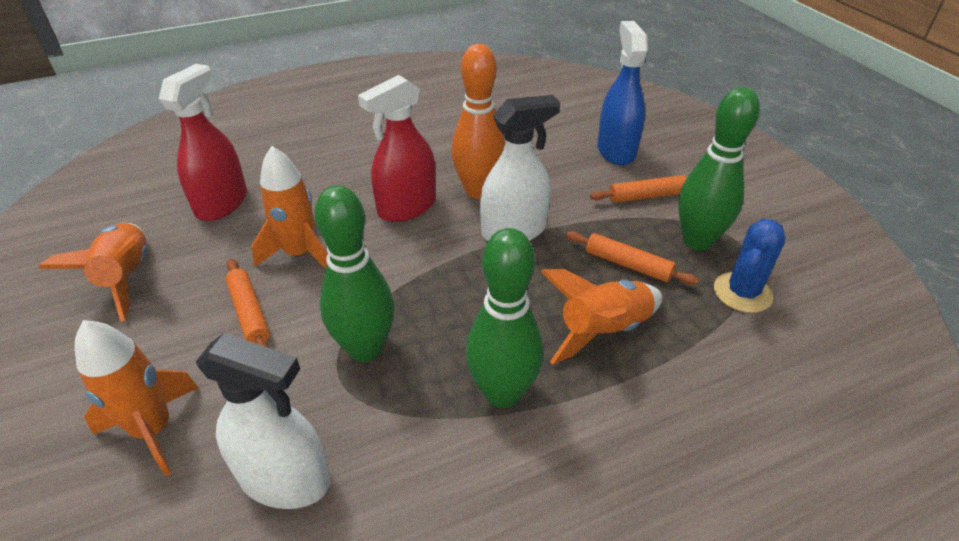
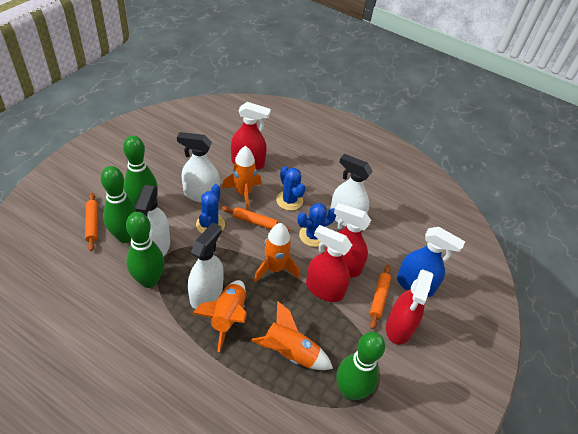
blue cactus: [714,219,785,313] = 1 -> [196,184,225,233] [276,166,306,211] [297,203,336,247] = 3
green bowling pin: [314,185,394,362] [466,228,544,408] [678,87,760,250] = 3 -> [101,166,135,243] [123,135,157,206] [126,212,164,288] [336,332,385,400] = 4
orange bowling pin: [451,44,505,199] = 1 -> none = 0
red spray bottle: [159,64,247,221] [358,75,436,222] = 2 -> [231,102,271,170] [306,225,352,302] [326,203,371,278] [386,269,434,345] = 4
white spray bottle: [196,333,330,509] [480,95,560,241] = 2 -> [135,185,170,257] [177,132,220,202] [188,223,224,309] [330,154,373,227] = 4

